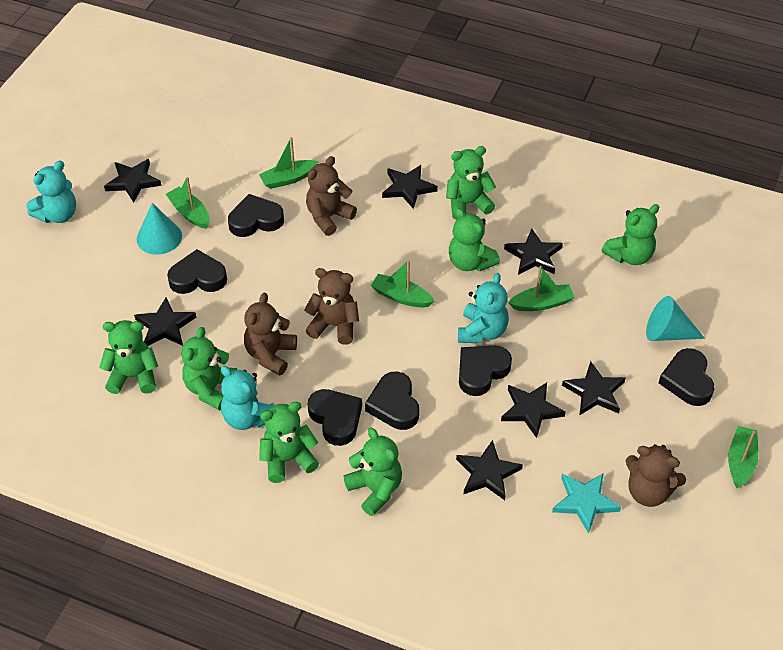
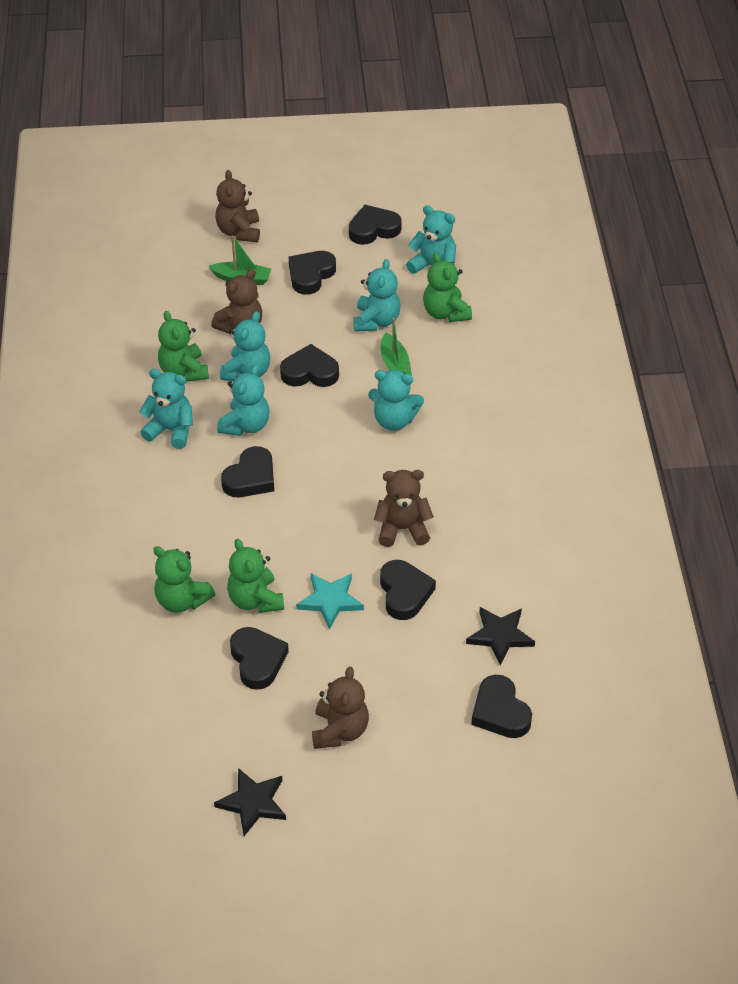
black heart: [167,249,227,294] [228,194,284,237] [308,389,362,446] [365,371,419,430] [459,346,512,396] [659,348,714,406] = 6 -> [221,446,274,497] [230,627,289,690] [280,344,339,387] [289,251,336,295] [349,205,402,245] [380,560,436,620] [471,675,532,738] = 7
black star: [104,159,161,202] [134,297,196,346] [382,165,438,209] [456,440,523,500] [501,382,566,438] [504,229,563,275] [562,361,626,416] = 7 -> [214,768,286,836] [466,607,535,665] = 2
green boat: [166,177,210,229] [259,137,319,189] [371,260,435,307] [508,266,575,311] [728,426,759,488] = 5 -> [208,235,271,285] [381,318,412,376] = 2
green teddy bear: [99,320,158,394] [182,327,237,411] [259,402,319,483] [343,428,402,516] [446,146,496,220] [449,208,500,272] [602,204,659,265] = 7 -> [153,546,215,613] [158,311,209,382] [227,539,284,613] [423,252,472,322] = 4
turquoise cone: [137,203,182,255] [646,296,705,341] = 2 -> none = 0
turquoise teddy bear: [27,161,76,223] [221,366,275,430] [458,273,509,343] = 3 -> [139,369,193,449] [217,365,270,436] [220,311,270,381] [353,259,400,332] [368,370,424,431] [406,205,456,274] = 6

